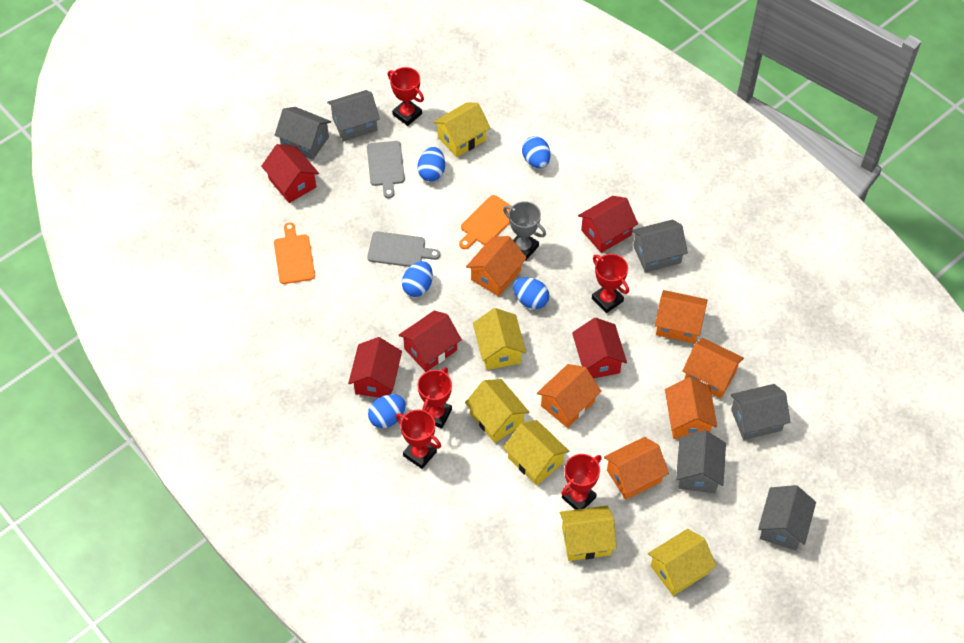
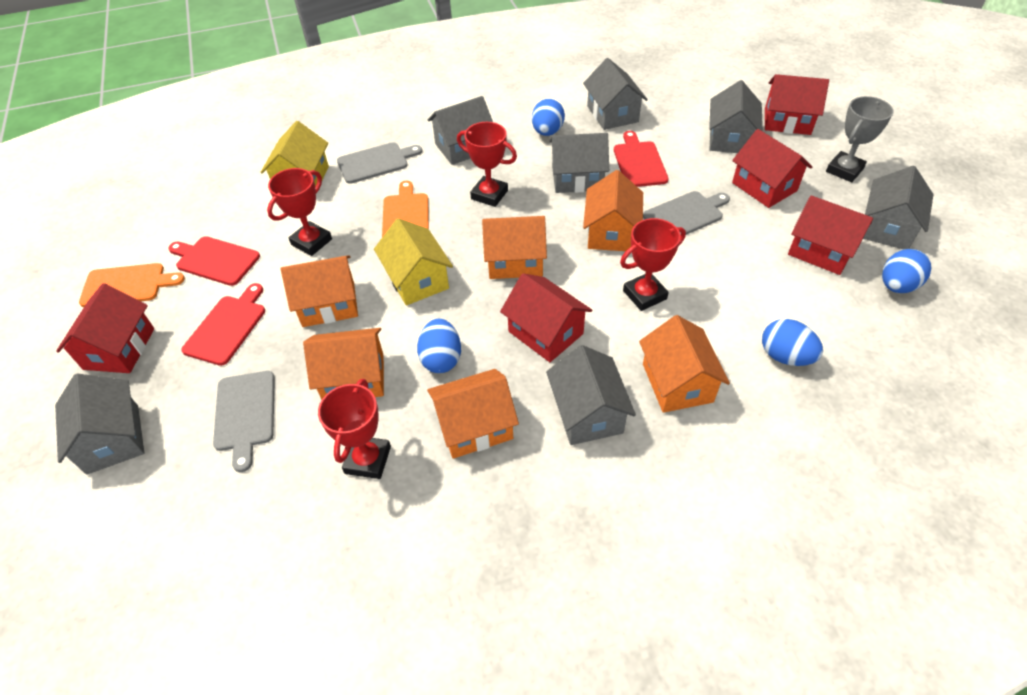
blue egg: [368,394,406,428] [402,261,433,297] [417,147,445,182] [513,277,549,309] [522,136,551,168] = 5 -> [417,319,461,373] [532,99,565,136] [762,319,823,366] [882,249,932,293] = 4
grey cutting board: [367,141,405,198] [367,231,440,267] = 2 -> [213,371,275,472] [337,142,422,184] [643,191,730,235] = 3
grey house: [275,107,331,160] [327,90,380,141] [632,220,688,273] [676,430,726,493] [730,384,790,440] [758,485,816,551] = 6 -> [55,373,144,475] [428,96,493,165] [546,345,636,445] [549,133,609,193] [583,58,648,130] [709,80,763,153] [863,166,934,249] = 7
red cutting board: none = 0 -> [168,236,260,286] [181,283,265,366] [614,131,668,187] = 3
red trophy: [388,67,424,126] [396,409,441,469] [417,367,452,428] [561,454,602,510] [592,254,629,313] = 5 -> [267,168,332,256] [318,379,391,479] [457,122,517,207] [620,218,686,311] = 4
yellow house: [433,103,490,157] [465,379,529,443] [473,308,526,370] [503,420,569,485] [560,506,617,561] [648,529,716,596] = 6 -> [261,121,329,187] [374,218,453,305] = 2

